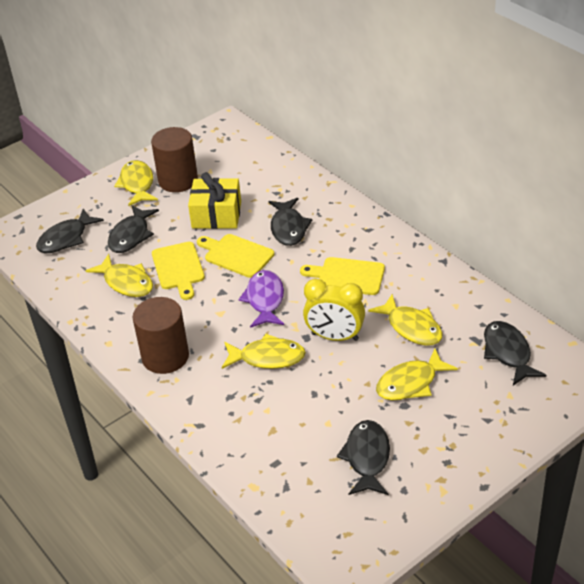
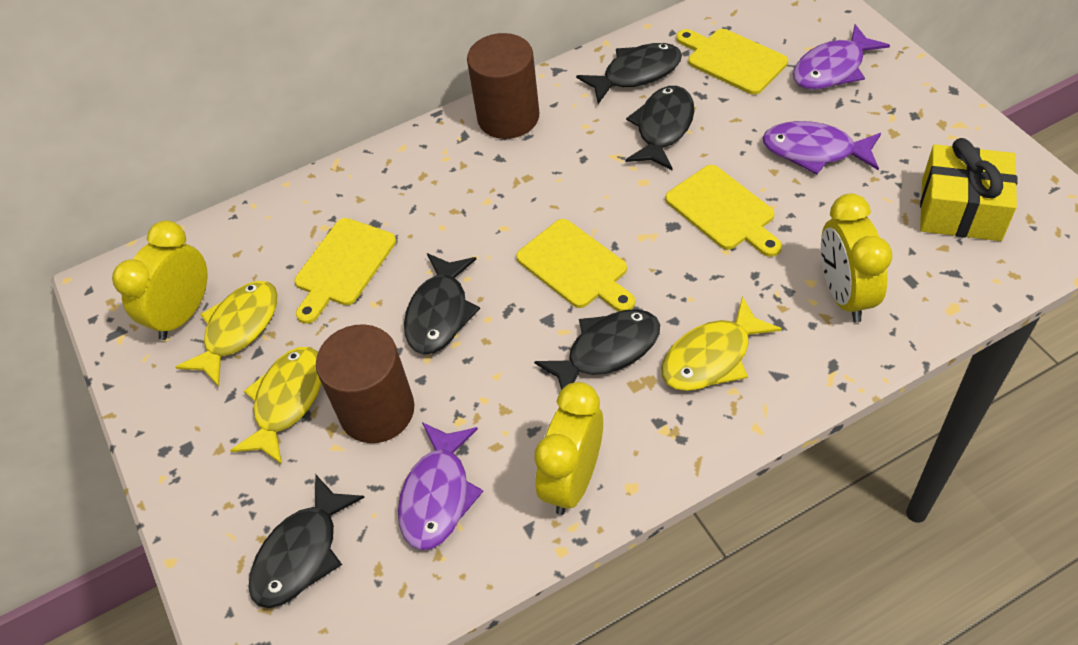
purple fish: [239,270,284,328] = 1 -> [398,422,483,550] [762,121,881,174] [793,24,890,90] = 3
yellow clock: [303,279,365,341] = 1 -> [112,220,207,340] [534,382,603,515] [821,194,892,322] = 3
yellow cutting board: [152,242,205,300] [197,234,274,278] [300,257,385,295] = 3 -> [294,218,396,324] [516,219,635,312] [665,165,782,257] [676,29,788,95] = 4
yellow fish: [86,254,153,297] [114,160,158,206] [222,334,306,369] [368,294,442,346] [376,349,458,401] = 5 -> [176,281,278,387] [230,347,322,464] [661,296,782,391] = 3

